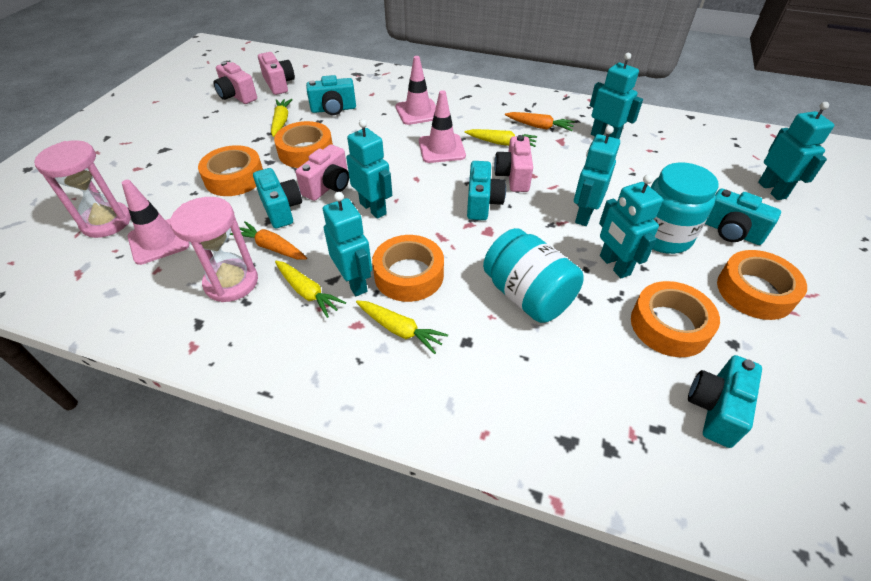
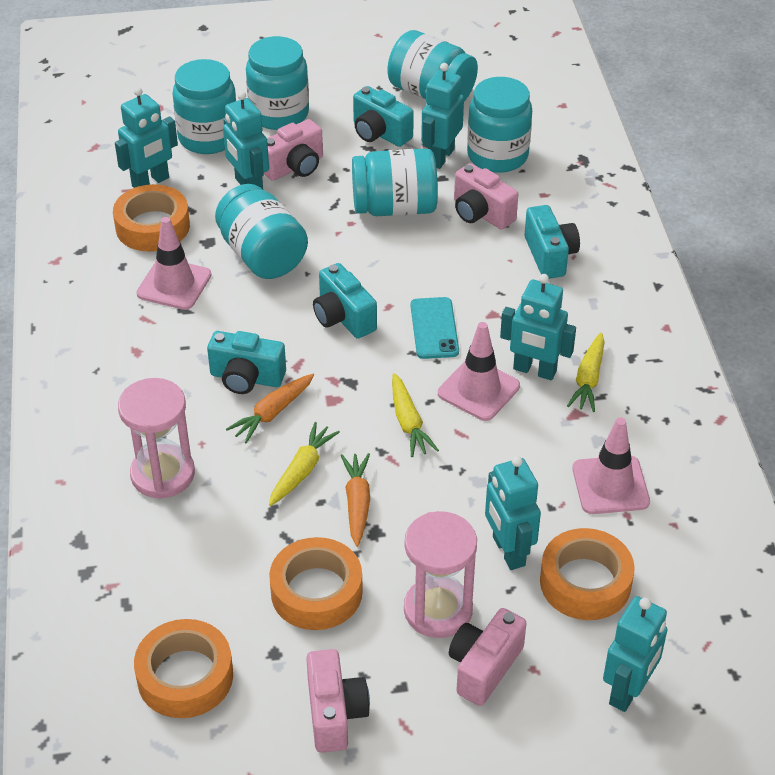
orange tape: [198,145,263,196] [274,121,333,168] [372,235,444,302] [631,281,720,357] [717,250,807,320] = 5 -> [113,184,190,251] [134,619,233,718] [269,537,363,630] [540,528,635,620] = 4
turquoise camera: [253,168,302,228] [306,75,356,115] [467,161,506,220] [688,355,762,448] [705,188,781,245] = 5 -> [207,331,286,394] [313,263,377,339] [353,86,414,147] [524,205,580,279] = 4
turquoise jar: [483,228,584,323] [651,162,718,254] = 2 -> [173,59,236,154] [215,184,308,279] [246,36,309,130] [352,148,438,216] [387,30,478,101] [467,77,532,173] = 6
turquoise phone: none = 0 -> [411,297,459,359] = 1
yellow carrot: [271,99,293,137] [275,261,346,318] [356,301,448,354] [465,129,537,147] = 4 -> [269,422,340,506] [392,373,439,457] [567,332,605,412] = 3

